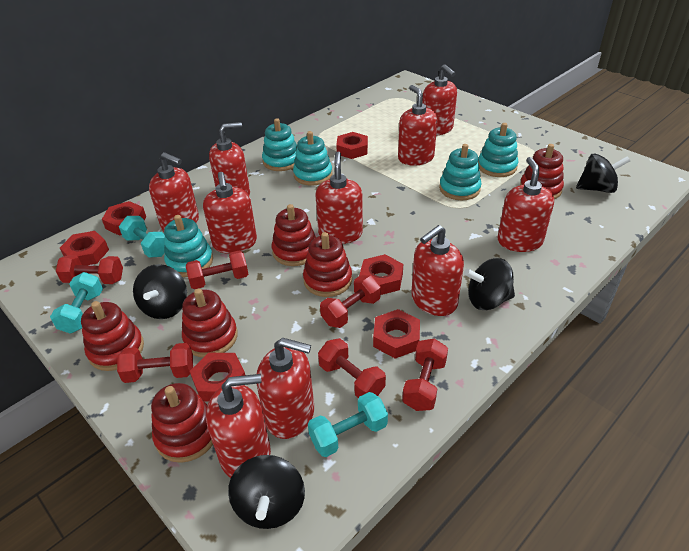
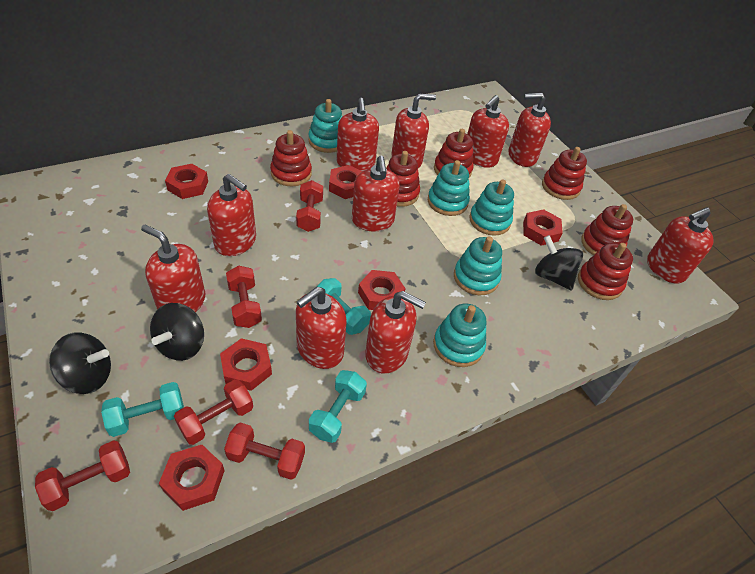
black spinning top: [133,264,187,319] [228,455,305,529] [464,258,515,310] [576,154,630,193] = 4 -> [49,332,111,394] [150,303,204,361] [535,235,583,291] = 3
red dumbbell: [56,255,123,284] [117,343,193,383] [186,250,248,289] [318,338,386,398] [320,275,381,328] [402,339,448,411] = 6 -> [35,440,130,511] [174,379,253,445] [224,422,305,480] [226,265,262,328] [296,180,323,232] = 5

